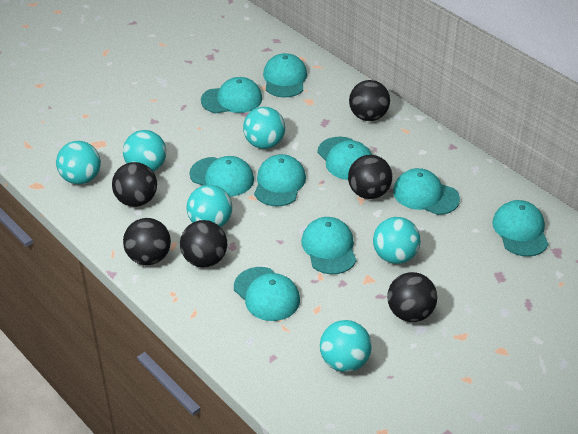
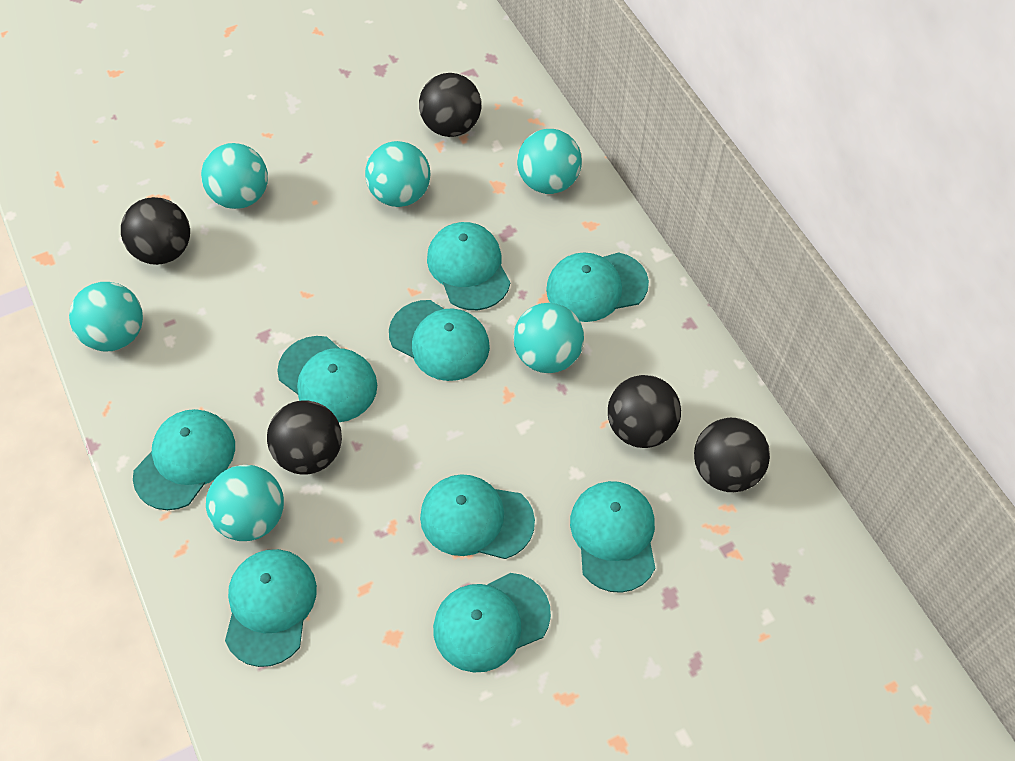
black ball: [112,162,157,207] [123,218,171,265] [180,220,227,268] [348,155,392,199] [349,80,390,121] [387,272,437,322] = 6 -> [121,197,190,265] [267,400,342,475] [419,73,481,137] [608,375,681,448] [694,418,770,492] = 5

